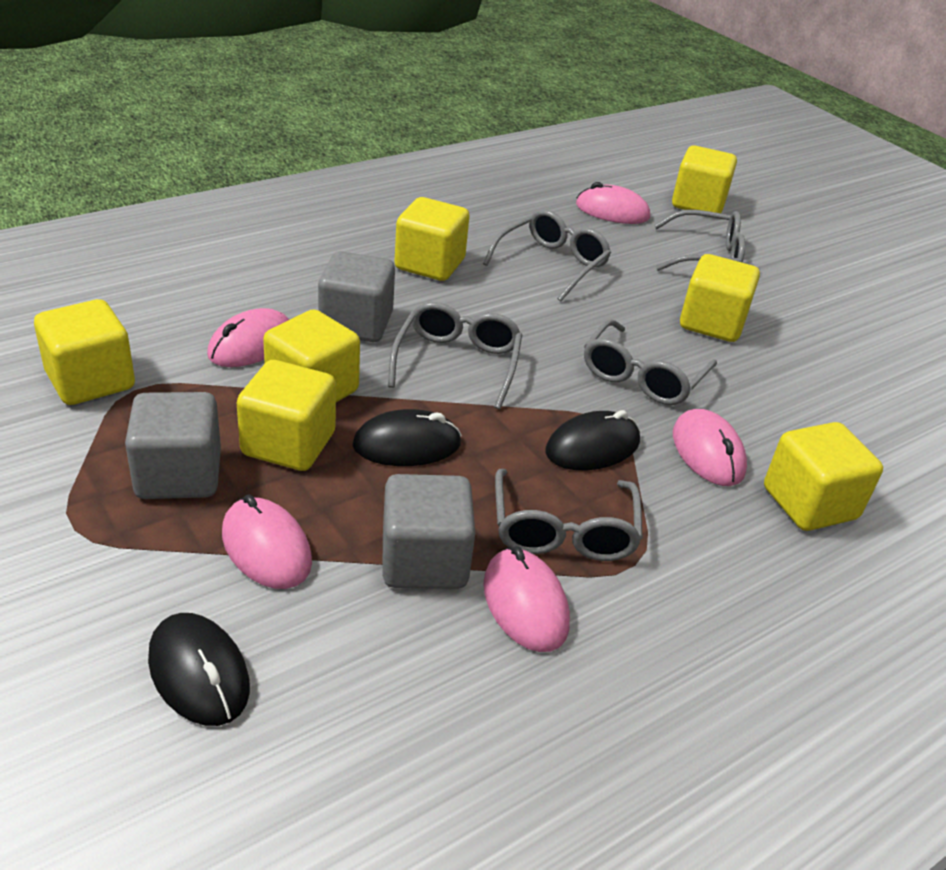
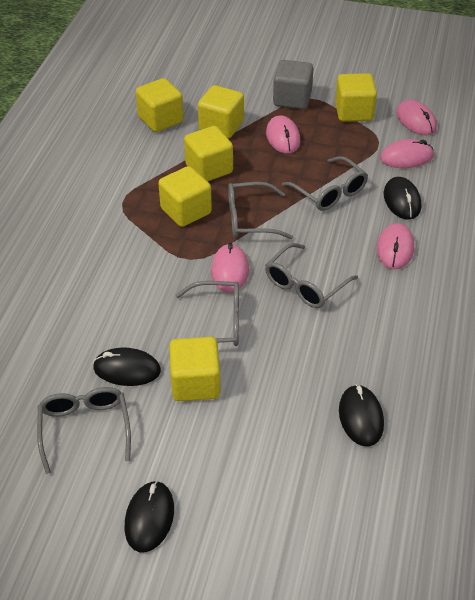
black mouse: [148,613,250,726] [352,409,462,466] [545,410,640,471] = 3 -> [93,347,161,386] [125,481,174,552] [339,384,384,447] [384,177,421,220] = 4
grey cube: [125,392,221,499] [318,251,395,342] [382,474,475,589] = 3 -> [273,60,314,109] = 1
yellow cube: [34,299,135,405] [237,360,336,471] [263,309,360,402] [394,197,470,281] [672,146,737,213] [680,254,760,342] [764,422,883,531] = 7 -> [136,78,184,132] [158,166,212,227] [169,337,221,401] [184,126,233,181] [198,85,244,139] [335,73,377,122] = 6

